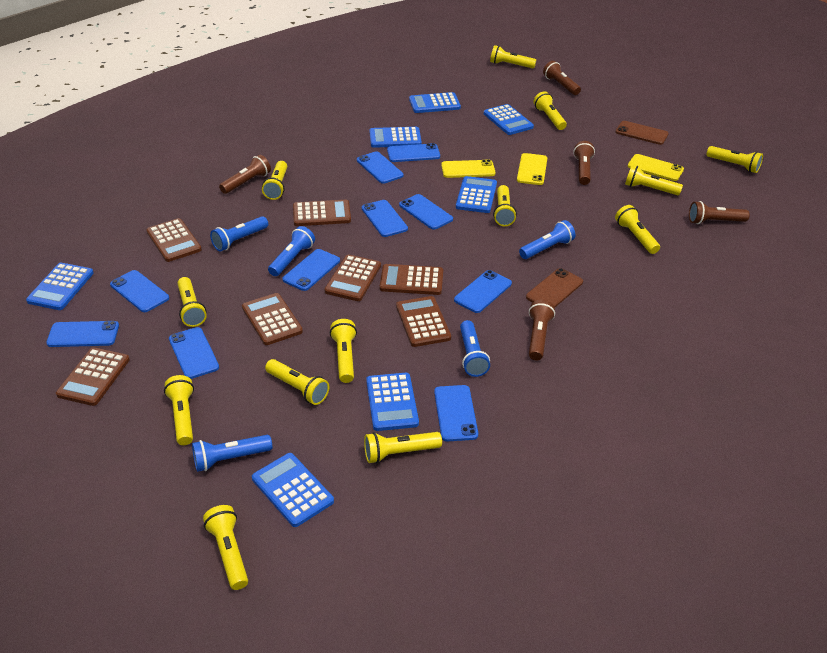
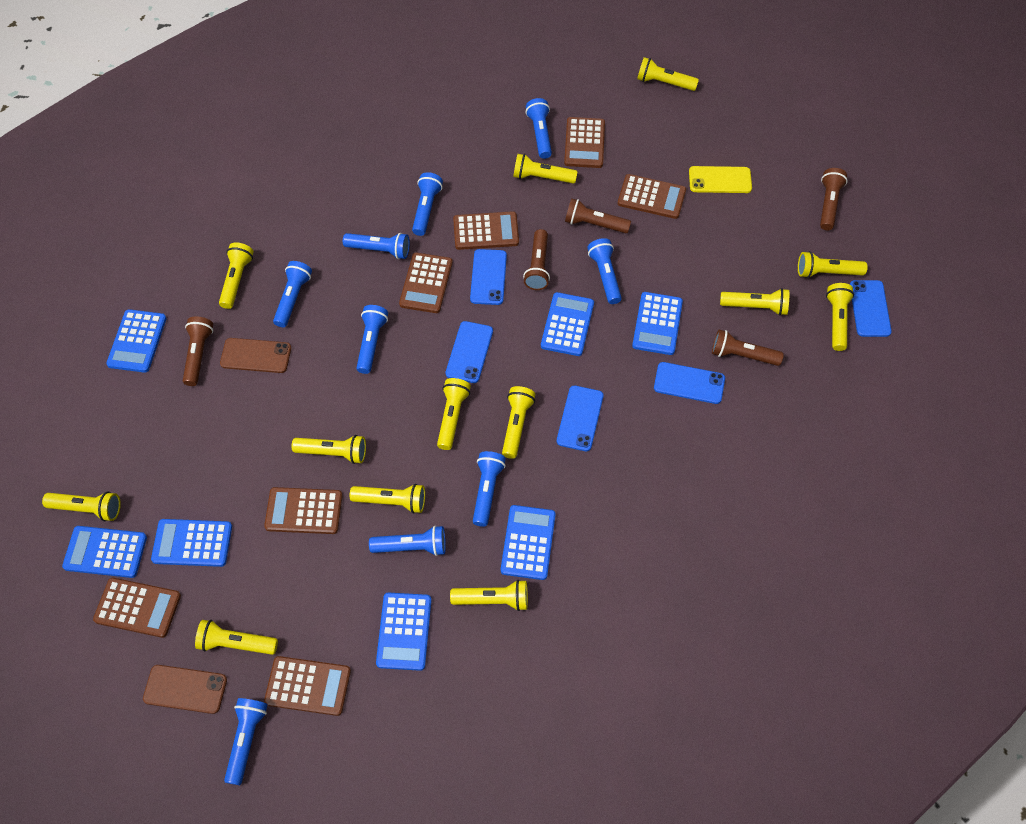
blue flashlight: [192,435,272,472] [210,216,268,251] [268,226,315,276] [460,320,490,377] [519,220,575,259] = 5 -> [224,698,268,785] [273,261,312,327] [343,233,410,259] [356,305,388,374] [369,526,446,556] [412,172,443,236] [473,451,506,527] [526,98,552,159] [587,238,622,304] = 9
blue phone: [46,321,119,347] [110,270,169,312] [169,327,219,379] [283,249,340,291] [357,151,403,184] [362,200,408,237] [387,143,440,162] [399,194,453,230] [434,385,478,441] [454,270,512,313] = 10 -> [446,321,493,383] [470,249,507,305] [557,385,604,451] [654,362,725,404] [850,280,892,337] = 5
yellow phone: [441,160,496,178] [517,153,547,185] [628,154,684,181] = 3 -> [689,166,752,193] = 1

